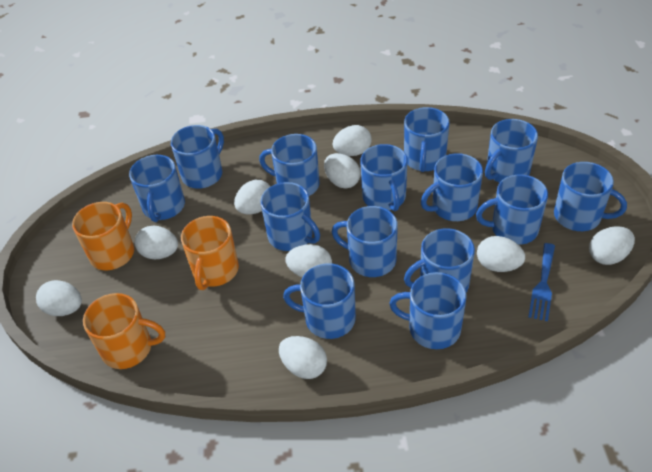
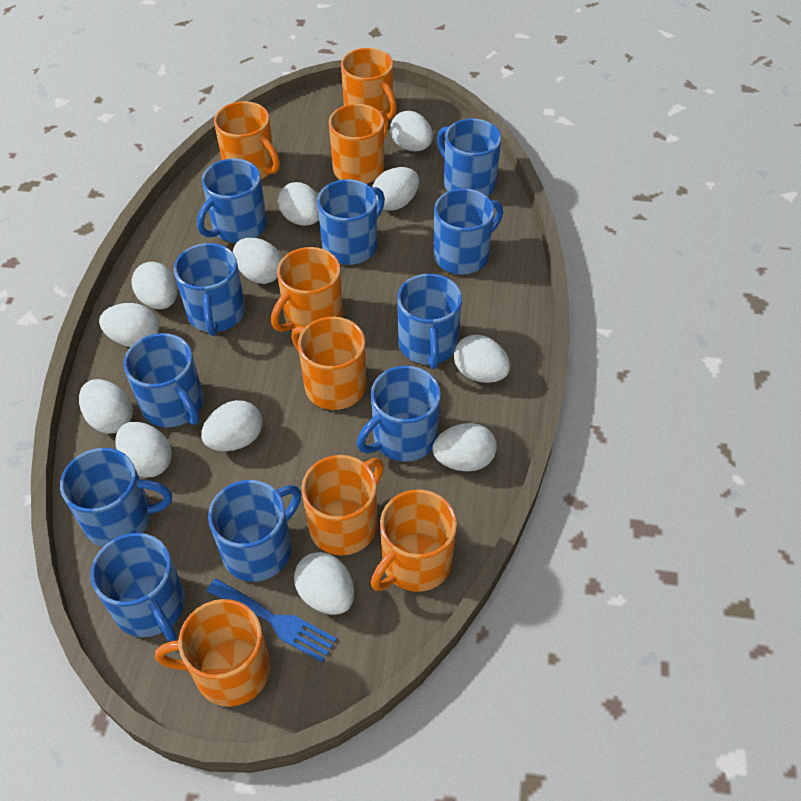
blue mug: [129,155,185,222] [171,125,224,188] [259,134,320,196] [261,182,320,251] [283,263,356,339] [332,206,398,277] [360,144,408,211] [389,272,466,349] [404,107,449,172] [404,228,475,293] [421,153,483,221] [476,174,548,245] [485,119,538,183] [554,162,627,231] = 14 -> [60,448,172,547] [90,533,185,642] [124,333,203,427] [174,243,245,336] [197,158,267,243] [208,480,301,582] [317,179,385,265] [357,366,441,462] [397,274,462,369] [433,188,503,275] [437,119,501,196] = 11
orange mug: [72,202,134,270] [83,293,165,369] [181,216,239,290] = 3 -> [155,599,270,707] [214,101,280,179] [271,247,343,332] [291,317,366,410] [302,455,384,556] [329,104,389,184] [341,48,397,120] [371,489,457,592] = 8
white egg: [36,280,82,316] [135,226,178,259] [234,180,270,215] [279,336,327,379] [285,244,332,277] [324,153,361,189] [333,125,371,156] [477,236,525,272] [589,226,635,265] = 9 -> [79,379,133,434] [99,303,159,347] [115,422,172,478] [132,262,178,309] [201,400,262,451] [233,238,282,284] [278,182,319,226] [294,552,354,615] [372,167,419,211] [390,111,433,151] [432,423,497,471] [454,335,510,383] = 12

